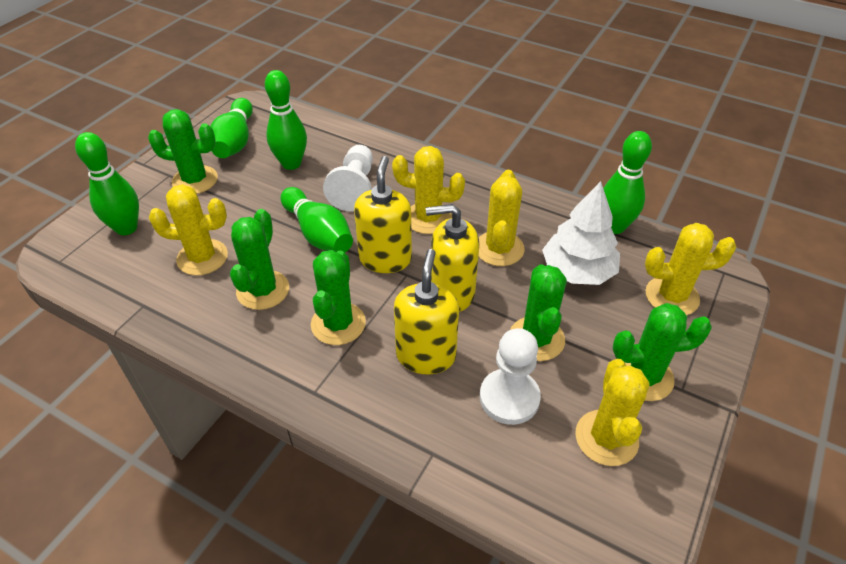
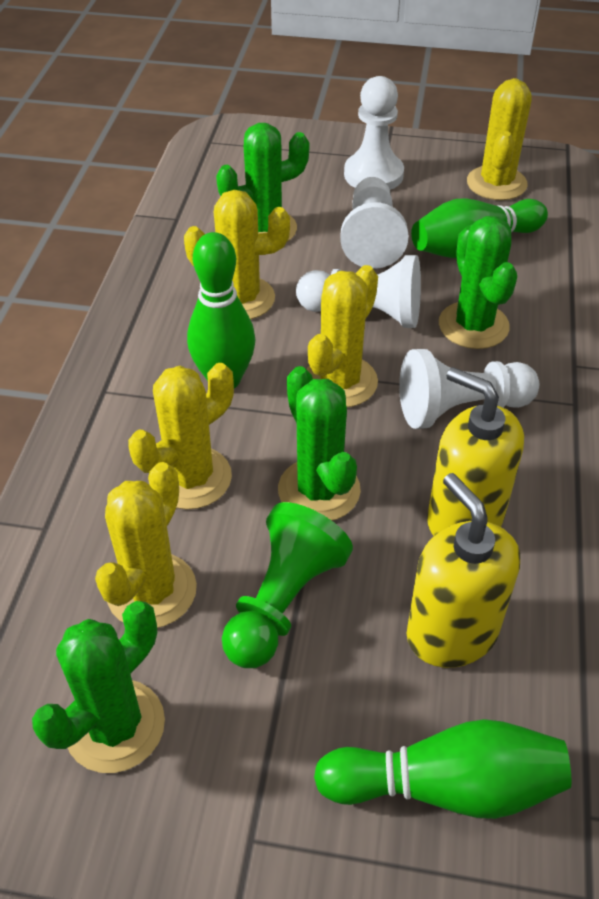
green bowling pin: [75,132,139,235] [210,98,253,158] [265,70,307,170] [281,187,353,253] [603,131,652,234] = 5 -> [187,232,255,388] [314,719,572,819] [411,198,548,258] = 3
green cactus: [148,109,218,194] [230,209,289,310] [311,250,366,345] [510,265,567,361] [613,303,712,401] = 5 -> [32,601,165,773] [216,123,309,242] [278,366,361,521] [439,216,517,349] = 4
green pawn: none = 0 -> [222,502,353,668] = 1
white pawn: [323,145,373,211] [480,328,541,425] = 2 -> [296,255,421,328] [340,177,408,269] [344,76,404,190] [399,349,539,429] = 4
white tree: [542,181,620,285] = 1 -> none = 0
yellow soap dispenser: [354,156,412,273] [394,249,459,375] [426,204,479,312] = 3 -> [407,473,520,668] [427,367,524,536] = 2

